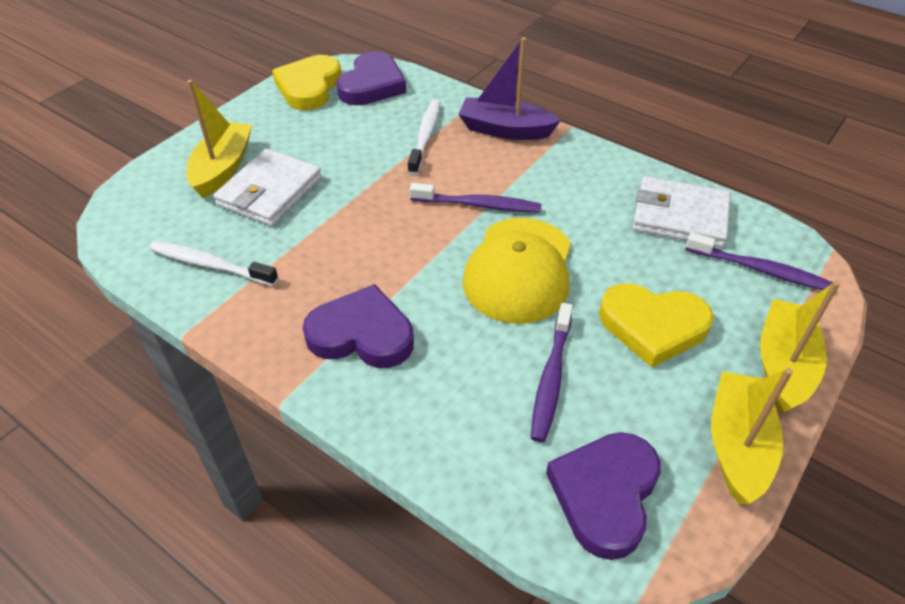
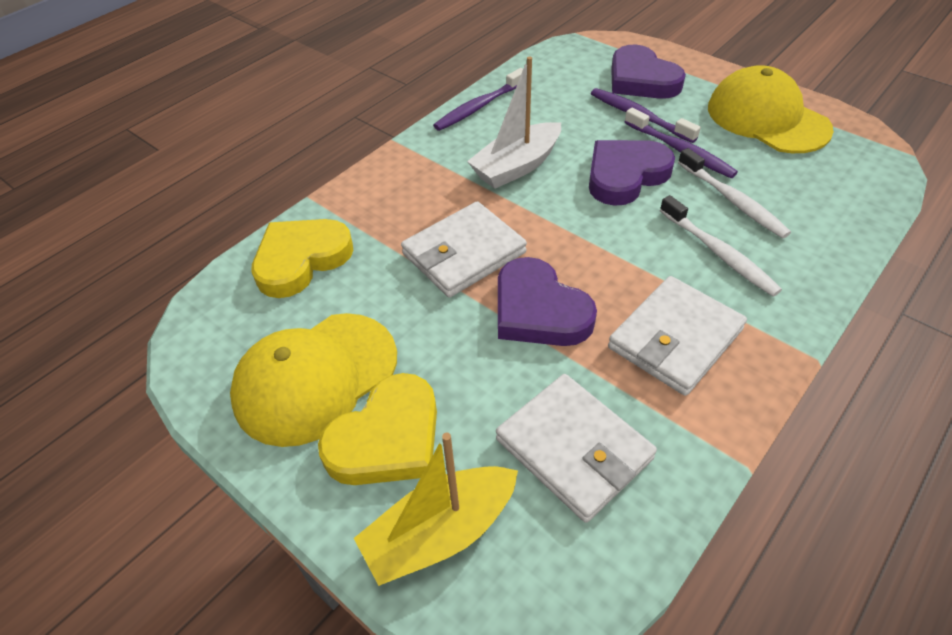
purple boat: [458,37,561,140] = 1 -> none = 0
white boat: none = 0 -> [467,56,561,189] = 1
white wallet: [213,149,322,226] [632,176,731,248] = 2 -> [401,201,527,297] [496,374,657,523] [608,276,747,396] = 3
yellow boat: [187,80,252,198] [711,368,793,505] [760,281,840,413] = 3 -> [354,432,518,586] = 1
yellow cap: [462,218,571,324] = 1 -> [230,313,397,447] [708,65,834,153] = 2

